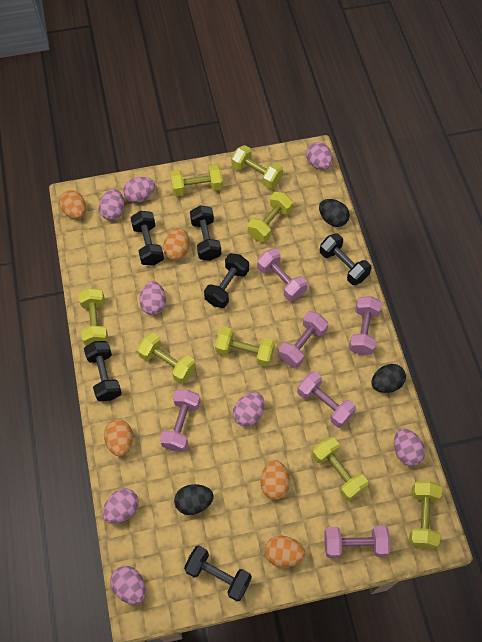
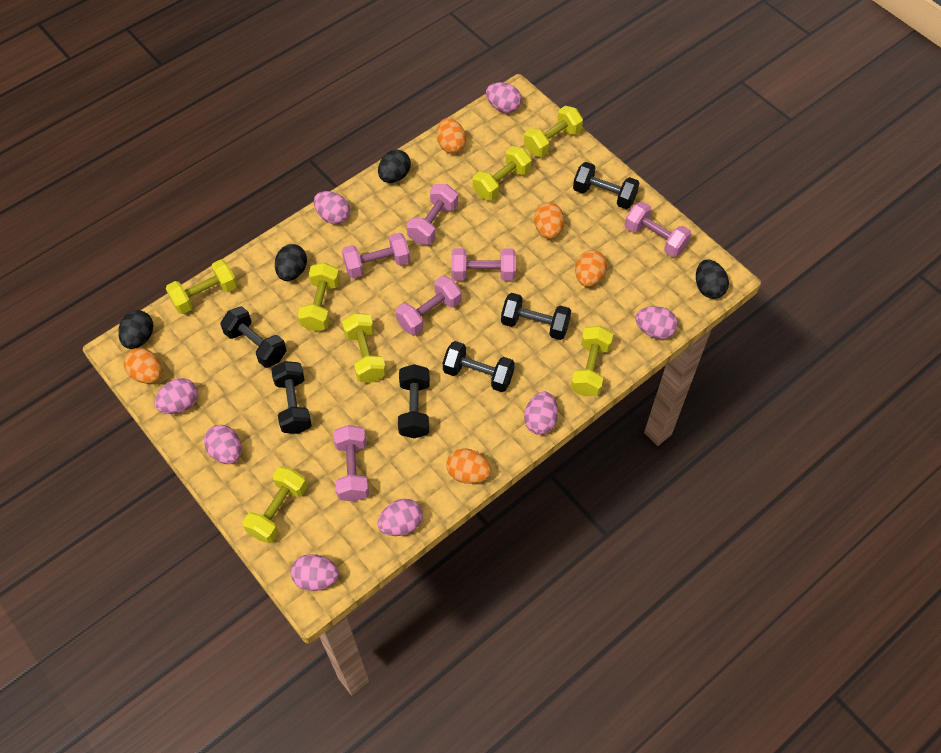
black egg: [174,484,213,515] [319,199,350,227] [371,364,406,393] = 3 -> [118,310,153,349] [275,244,307,281] [378,150,411,183] [696,260,729,299] = 4
yellow dumbbell: [78,288,108,346] [137,333,196,384] [170,165,223,196] [215,327,275,367] [232,145,283,189] [248,192,293,242] [312,437,368,501] [409,481,442,549] = 8 -> [166,259,237,314] [243,466,307,543] [298,262,340,331] [342,313,386,382] [473,146,532,201] [524,106,583,157] [571,326,613,396] = 7

